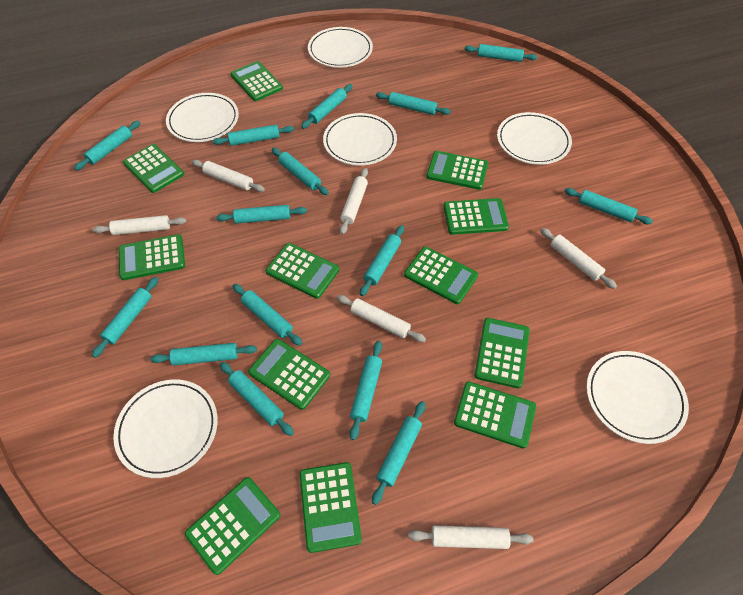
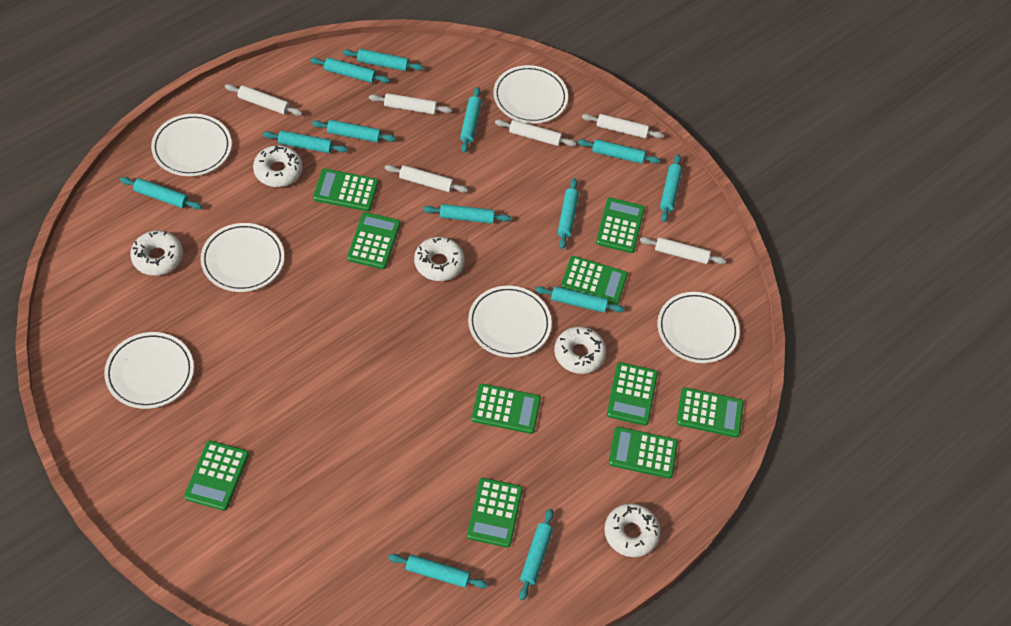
green calculator: [119,234,185,280] [123,144,184,193] [185,477,280,575] [231,61,283,101] [248,339,330,410] [266,243,339,299] [300,462,362,553] [404,246,478,304] [426,151,488,190] [444,198,509,235] [454,381,536,449] [475,318,530,388] = 12 -> [184,441,249,511] [313,169,378,211] [347,212,400,269] [467,478,523,548] [471,384,541,434] [561,256,628,305] [596,197,645,253] [607,362,658,426] [609,427,678,478] [677,387,744,438] = 10
turquoise rolling pin: [74,121,140,170] [92,277,158,358] [150,343,257,365] [213,125,294,146] [216,205,307,224] [220,362,294,436] [233,284,302,346] [272,148,329,195] [301,84,352,129] [349,341,382,440] [360,225,404,296] [372,401,425,505] [376,92,451,115] [464,44,538,62] [564,188,653,224] = 15 -> [120,177,202,210] [263,130,348,153] [310,57,390,83] [312,120,396,142] [342,49,423,71] [388,554,488,588] [423,204,511,224] [460,87,482,153] [519,509,554,601] [535,286,624,313] [558,178,579,249] [577,139,660,164] [660,154,682,222] = 13
white donut: none = 0 -> [130,231,183,276] [253,145,303,187] [414,237,465,281] [554,327,606,374] [604,504,660,557] = 5

